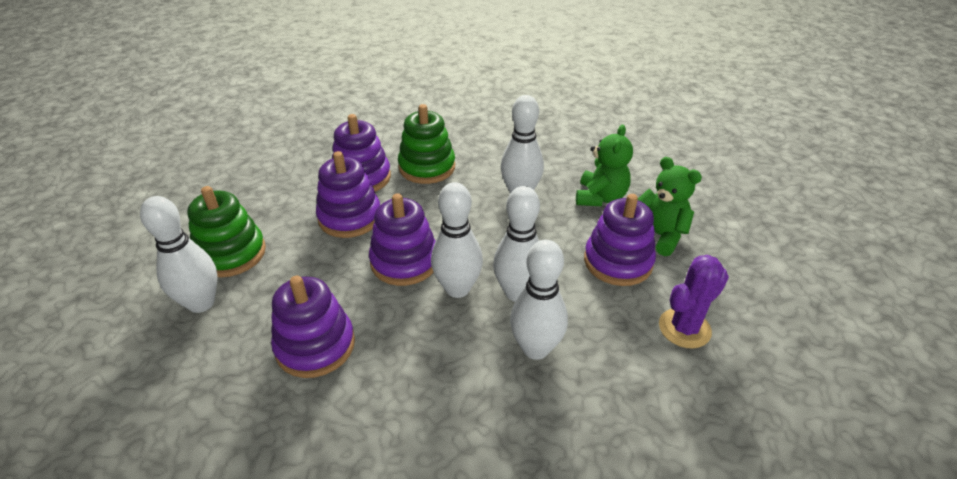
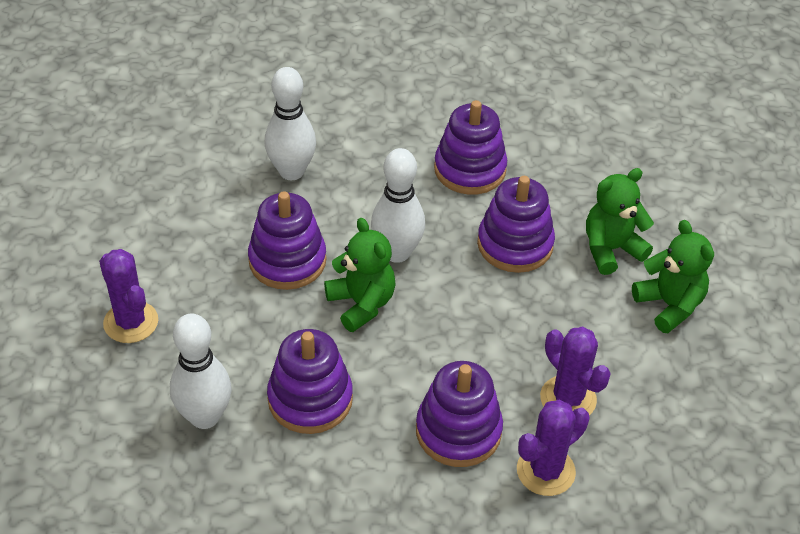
green stacking toy: [187,186,266,277] [398,104,455,184] = 2 -> none = 0
green teddy bear: [576,125,633,206] [638,157,702,256] = 2 -> [324,218,395,332] [586,168,654,275] [632,220,714,333] = 3
purple cactus: [659,255,729,348] = 1 -> [99,249,158,343] [517,399,590,496] [540,327,611,415] = 3
white bowling pin: [140,196,217,313] [431,182,483,298] [493,186,540,302] [501,95,544,194] [510,240,568,360] = 5 -> [170,314,232,429] [265,67,316,180] [371,148,425,263] = 3

